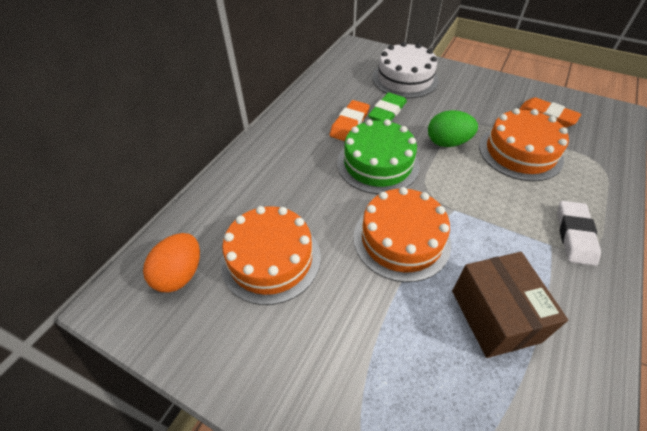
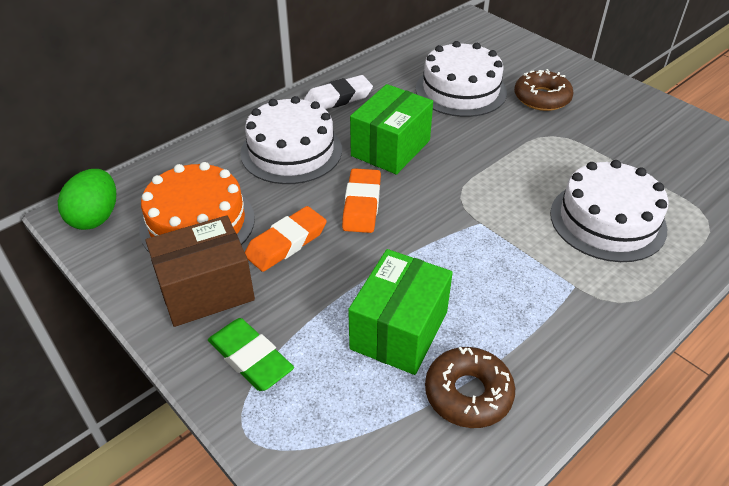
brown donut: none = 0 -> [425,347,515,428] [514,69,574,111] = 2
green box: none = 0 -> [348,249,453,375] [350,84,433,175] = 2
green cake: [337,119,420,194] = 1 -> none = 0
orange cake: [221,206,321,305] [353,187,451,282] [479,108,569,181] = 3 -> [139,162,255,252] = 1
orange egg: [143,233,200,293] = 1 -> none = 0
white cake: [372,42,439,98] = 1 -> [240,96,342,184] [416,41,507,117] [550,160,668,262] = 3

